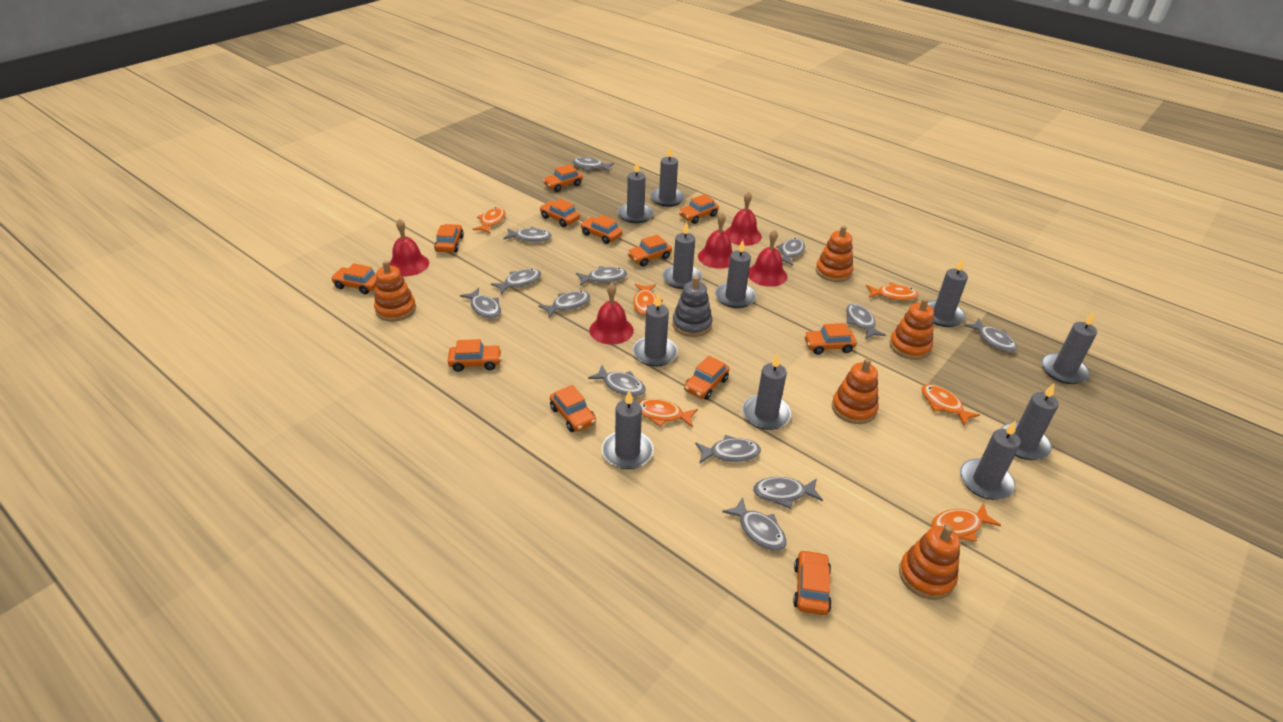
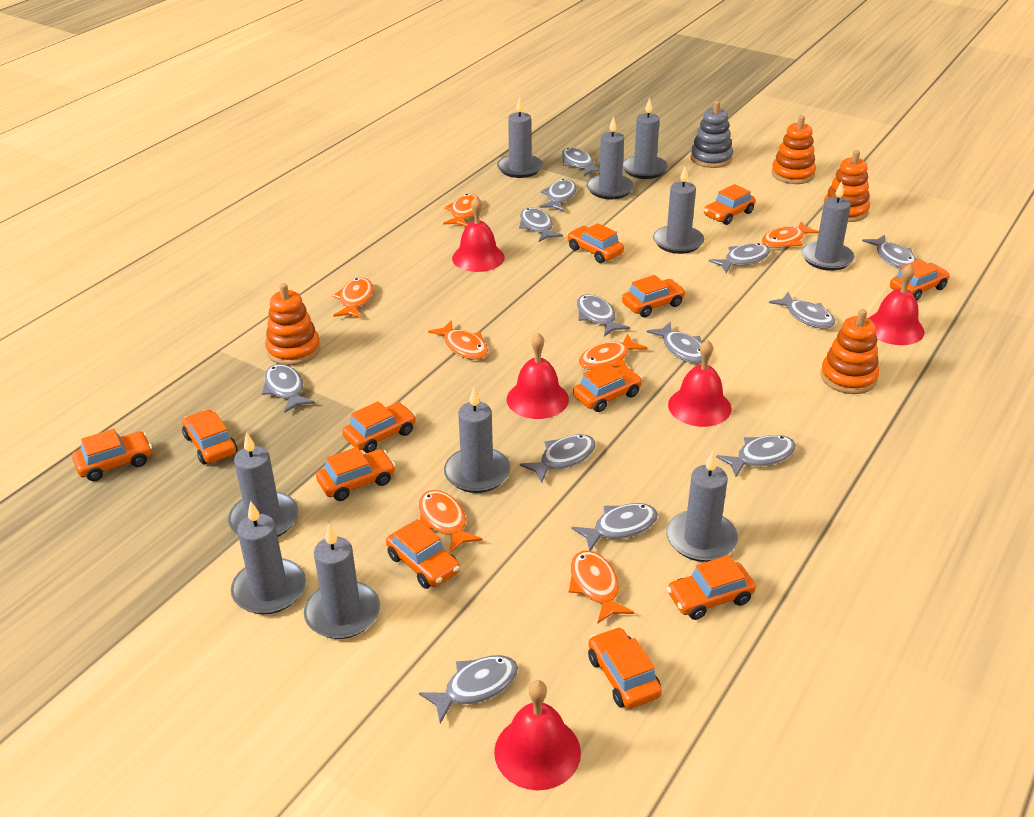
grey candle: [602,390,654,469] [618,162,654,223] [633,293,678,366] [650,146,685,207] [662,222,703,289] [715,240,756,308] [742,354,792,430] [928,259,968,327] [960,420,1021,500] [1000,384,1059,460] [1041,312,1097,384] = 11 -> [228,432,298,537] [231,501,306,614] [304,525,380,639] [444,388,511,493] [497,97,543,178] [587,116,634,199] [623,98,668,179] [653,166,704,254] [666,451,738,562] [801,181,855,271] = 10
orange fish: [473,207,506,234] [633,284,663,315] [639,399,698,428] [866,283,919,301] [921,384,980,426] [931,504,1001,542] = 6 -> [333,277,373,318] [418,490,482,554] [428,320,488,359] [443,194,479,227] [569,550,634,624] [579,334,647,370] [762,221,819,248] = 7
orange stacking toy: [374,261,416,322] [816,226,853,282] [832,358,879,424] [890,298,934,360] [899,525,960,600] = 5 -> [265,283,320,366] [771,115,816,184] [820,309,879,394] [822,150,870,222] = 4

